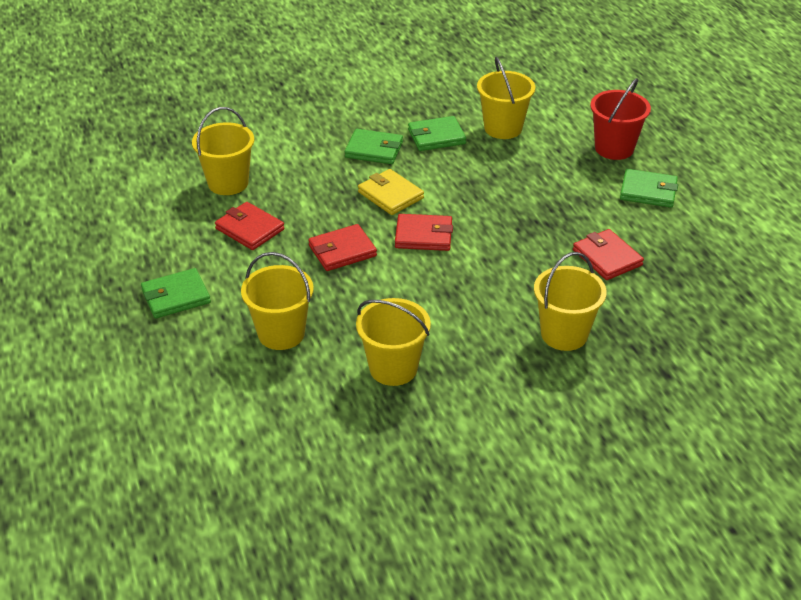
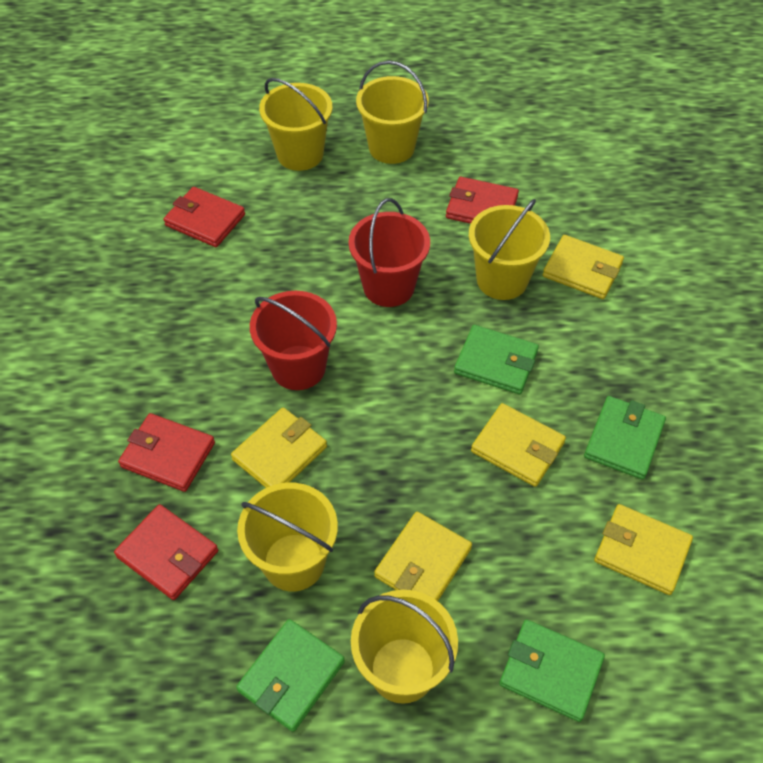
red bucket: [590,78,651,160] = 1 -> [250,291,337,390] [349,198,430,307] = 2
yellow wallet: [358,169,424,215] = 1 -> [231,407,327,488] [374,512,472,601] [471,403,566,487] [543,235,624,299] [594,504,693,595] = 5

